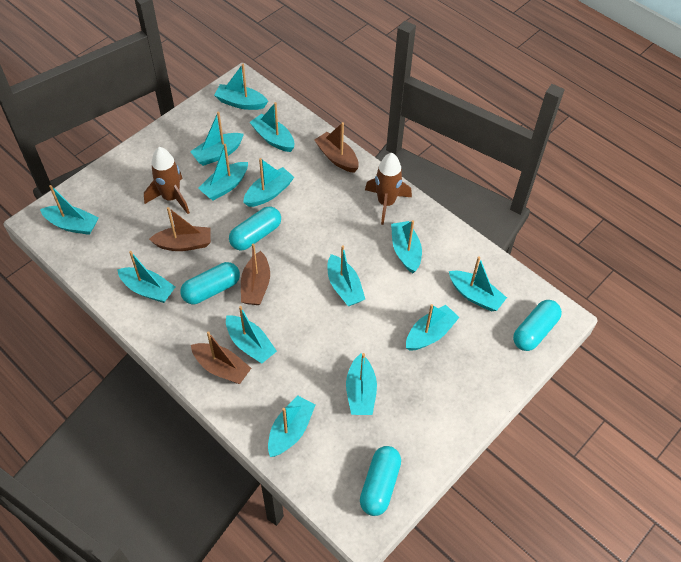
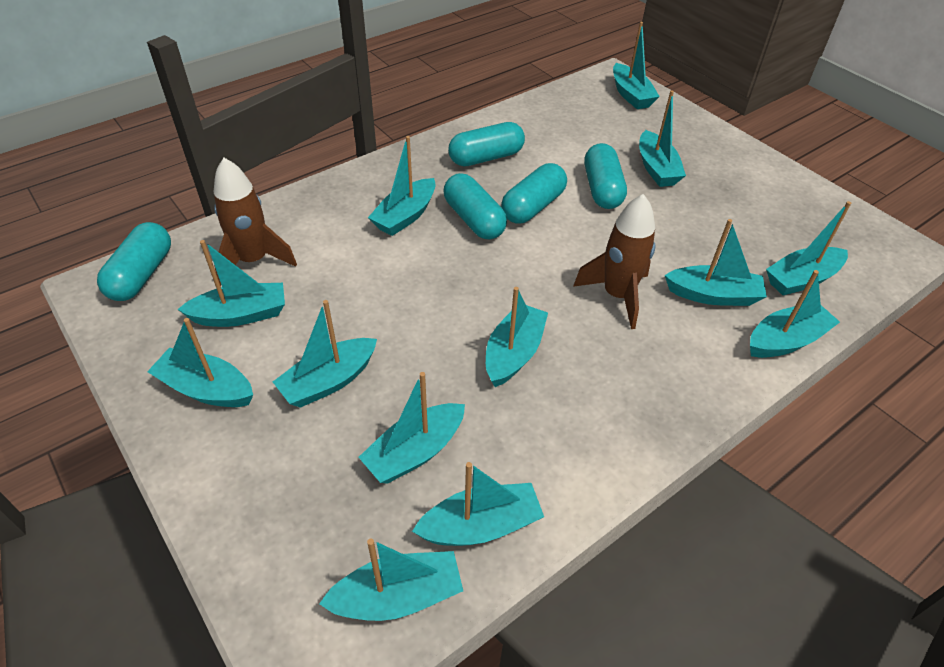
brown boat: [149,207,211,251] [191,331,251,384] [241,244,270,305] [314,122,359,173] = 4 -> none = 0
turquoise boat: [40,185,99,235] [117,251,175,303] [190,112,244,166] [198,144,248,201] [214,64,268,110] [226,306,277,364] [243,158,294,207] [250,102,294,152] [268,395,315,457] [328,245,365,306] [346,353,377,415] [391,220,422,273] [406,304,460,351] [449,256,507,312] = 14 -> [147,318,253,407] [177,240,285,327] [273,300,377,408] [319,539,463,621] [359,372,465,483] [368,136,436,236] [412,462,544,546] [486,287,548,387] [613,22,660,109] [639,90,686,187] [665,219,767,306] [750,270,840,358] [766,201,851,295] = 13
turquoise capsule: [180,262,240,304] [229,206,281,250] [360,446,401,516] [513,300,562,351] = 4 -> [97,222,171,301] [444,173,507,239] [448,122,525,166] [501,163,567,223] [584,143,627,209] = 5

